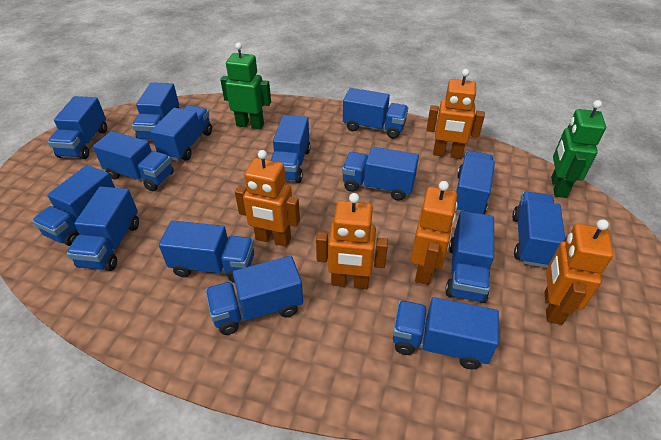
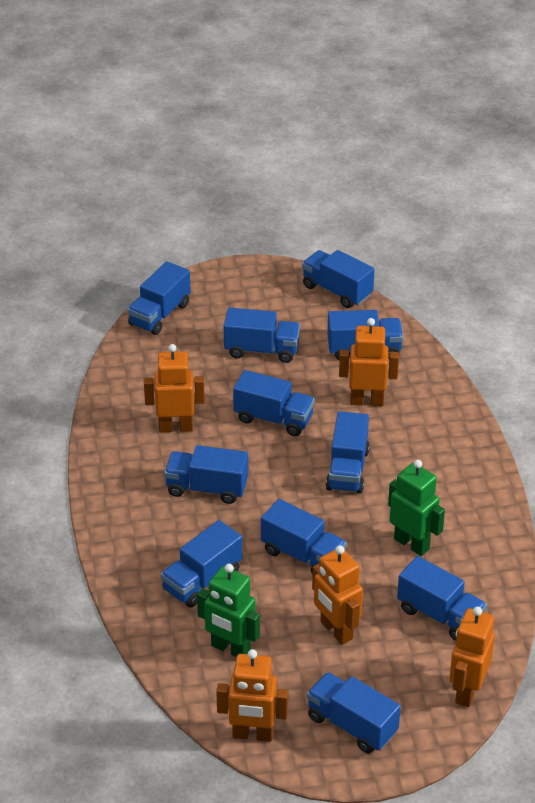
blue truck: [32,165,115,246] [48,96,107,159] [66,187,139,271] [93,131,174,191] [132,82,179,141] [150,105,212,161] [159,220,254,283] [205,256,303,335] [271,115,311,183] [342,147,419,201] [343,88,408,139] [393,297,499,369] [445,211,494,303] [456,151,495,214] [512,192,565,268] = 15 -> [127,261,191,335] [161,520,242,608] [164,445,248,504] [224,308,300,363] [233,370,315,436] [261,499,347,574] [302,250,375,308] [307,672,401,753] [326,411,370,493] [327,310,403,361] [397,556,487,641] = 11

